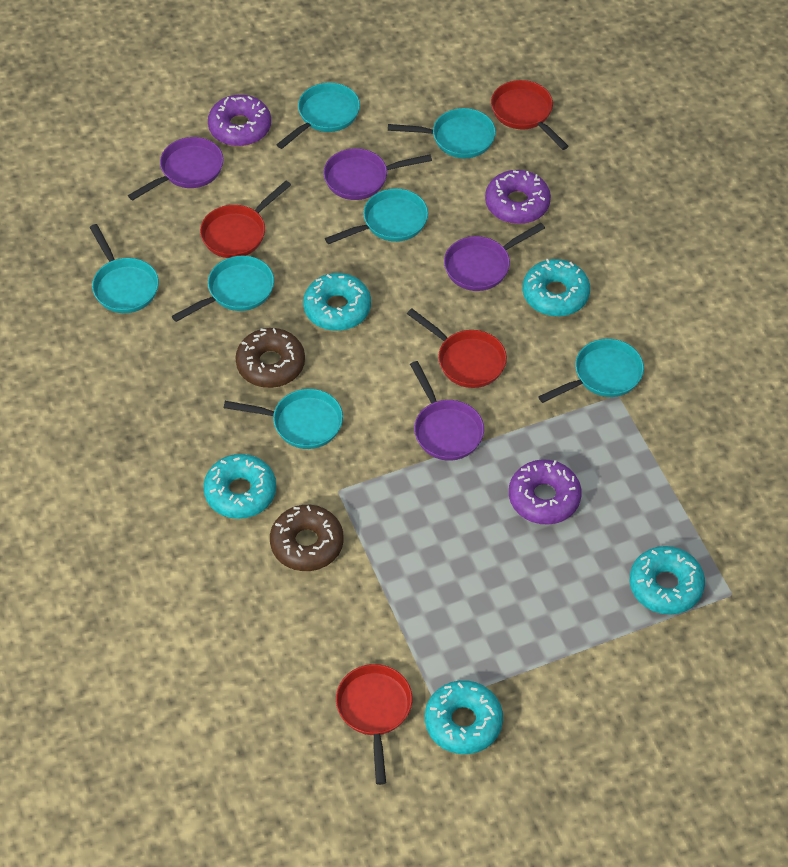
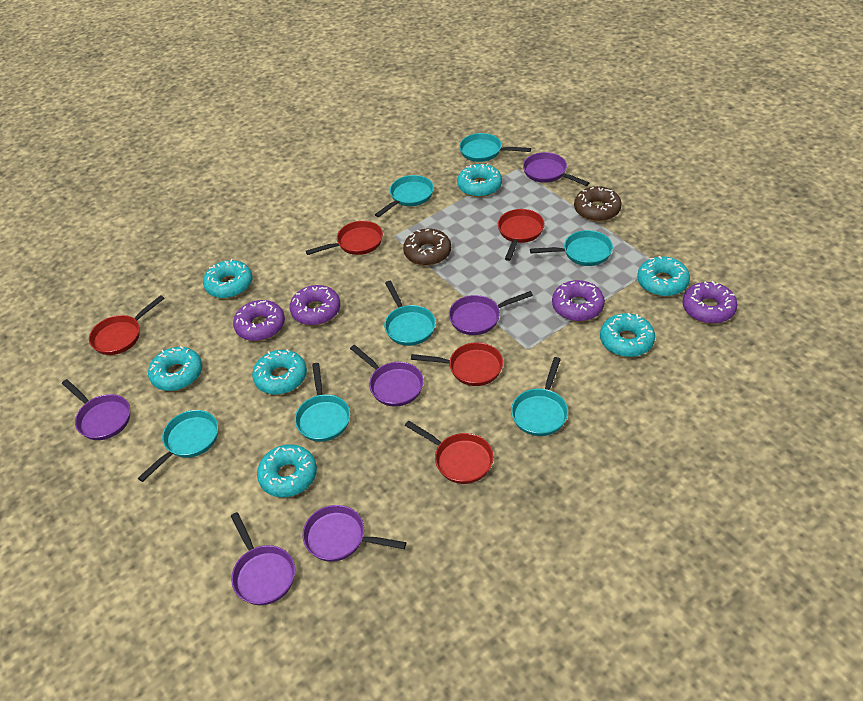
purple donut: [208,95,271,146] [485,170,551,224] [509,459,581,525] = 3 -> [233,300,285,341] [290,285,340,325] [552,280,605,321] [682,281,738,324] = 4
purple pan: [128,137,224,201] [323,148,432,200] [410,361,484,461] [444,223,545,291] = 4 -> [62,379,130,440] [231,512,295,605] [302,505,406,562] [350,345,424,407] [449,291,533,335] [523,152,589,186] = 6
red pan: [200,181,291,258] [336,664,412,785] [407,309,507,388] [491,80,569,150] = 4 -> [89,295,165,355] [306,221,383,255] [405,421,494,484] [411,342,503,386] [498,209,545,261] = 5
turquoise donut: [203,454,276,519] [303,273,371,331] [425,680,503,754] [523,259,590,317] [630,546,705,615] = 5 -> [148,346,202,391] [203,259,252,298] [252,349,307,395] [257,444,317,497] [457,163,502,197] [600,313,655,357] [637,256,690,296] = 7

